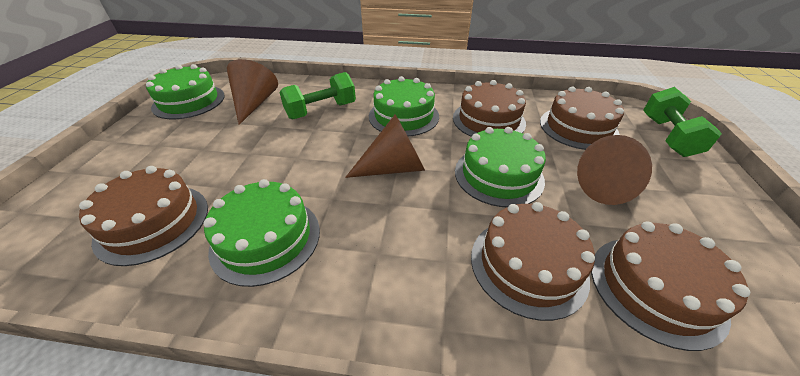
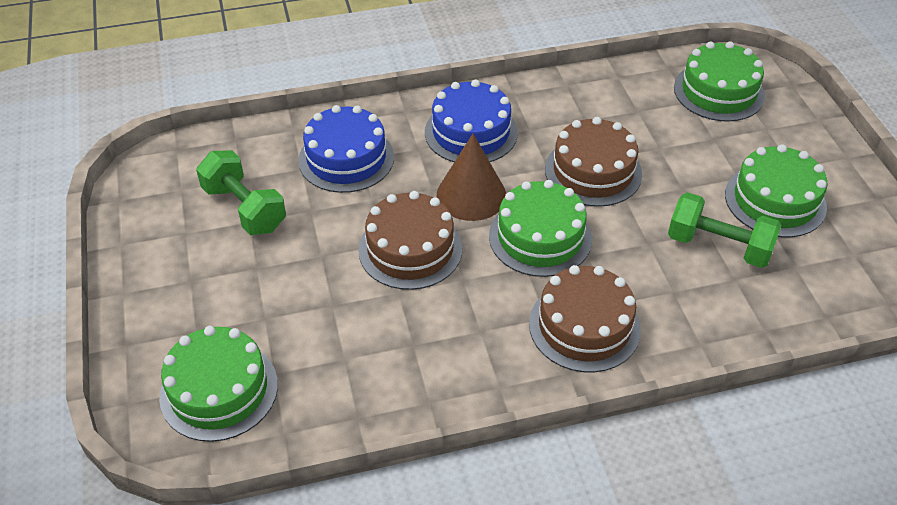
blue cake: none = 0 -> [298,105,394,193] [425,79,518,162] = 2
brown cake: [79,166,208,266] [453,80,526,137] [471,202,595,321] [540,87,624,150] [591,221,750,351] = 5 -> [358,191,462,290] [529,265,641,372] [545,117,642,207] = 3
brown cone: [227,59,278,125] [345,114,425,178] [577,135,652,205] = 3 -> [437,134,506,221] = 1

